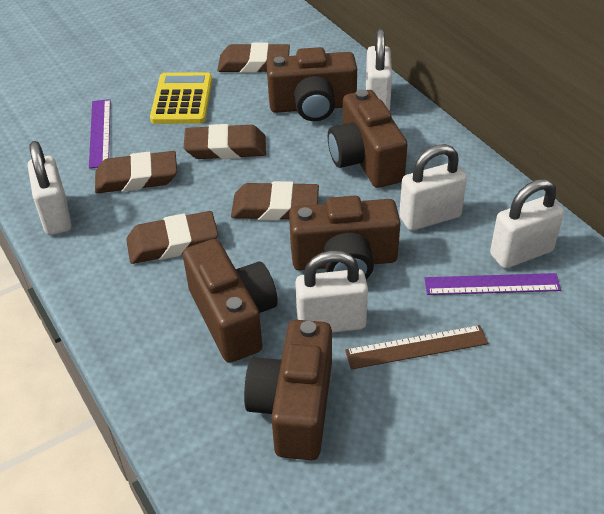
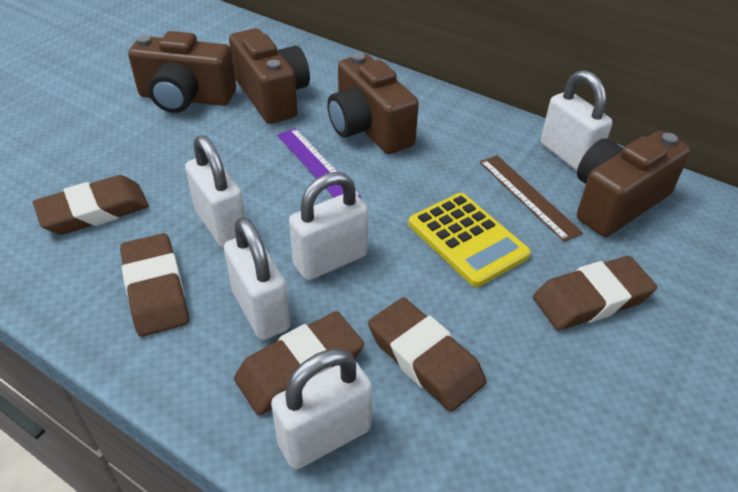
brown camera: [183,239,278,363] [244,320,332,460] [267,47,357,121] [289,196,401,279] [328,89,408,188] = 5 -> [128,31,236,113] [229,28,310,124] [327,53,419,154] [577,131,691,237] = 4
purple ruler: [89,99,111,168] [424,273,561,295] = 2 -> [277,128,361,198] = 1

